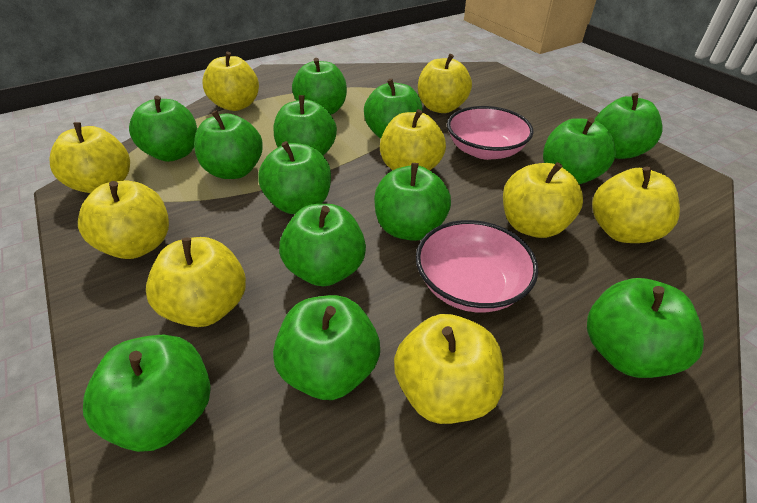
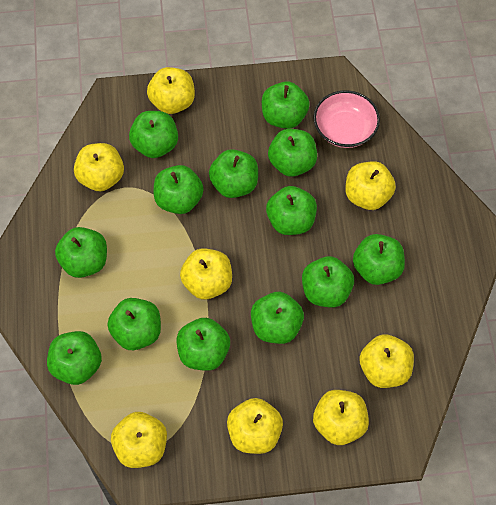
pink bowl: [416,220,538,312] [447,106,534,160] = 2 -> [313,90,380,148] = 1
yellow apple: [49,122,130,193] [78,181,169,259] [146,237,246,327] [202,52,259,111] [380,109,446,170] [394,314,504,424] [418,54,472,113] [503,162,583,238] [592,166,680,243] = 9 -> [74,143,124,191] [111,412,167,468] [147,67,195,114] [180,248,232,299] [227,398,283,454] [313,390,369,445] [345,161,396,210] [359,334,414,388] = 8

